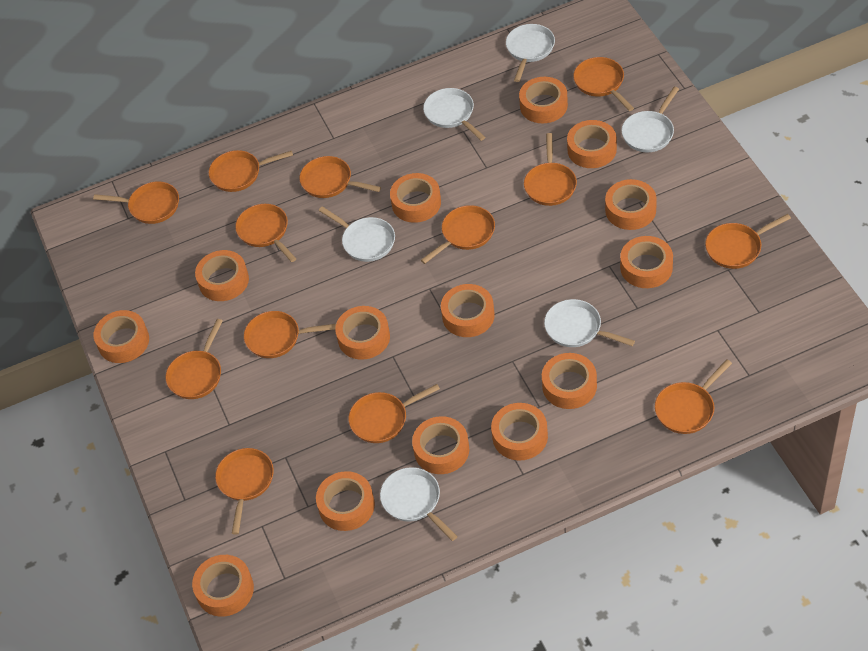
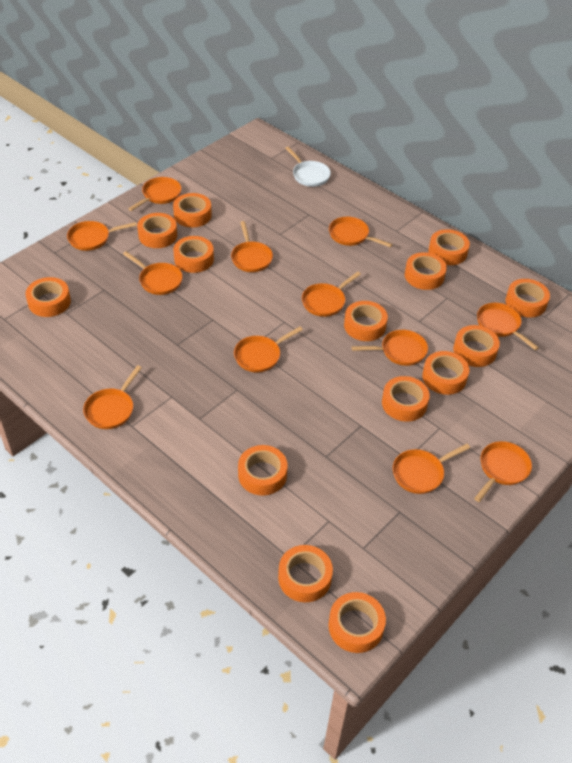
orange pan: [93,181,179,224] [166,319,223,399] [209,150,293,192] [215,448,274,535] [235,204,297,262] [244,311,336,358] [299,156,381,198] [349,384,440,443] [421,205,495,264] [524,133,577,206] [573,57,634,111] [655,359,732,434] [705,214,791,269] = 13 -> [67,221,137,251] [83,365,142,429] [123,251,183,295] [128,177,182,211] [231,221,273,272] [234,327,303,372] [302,272,361,317] [329,217,393,247] [352,330,428,366] [393,444,470,494] [474,441,532,502] [477,303,539,350] = 12
white pan: [319,206,395,262] [380,467,458,541] [423,88,486,141] [506,24,555,82] [544,299,635,347] [622,87,679,152] = 6 -> [285,147,331,187] = 1

